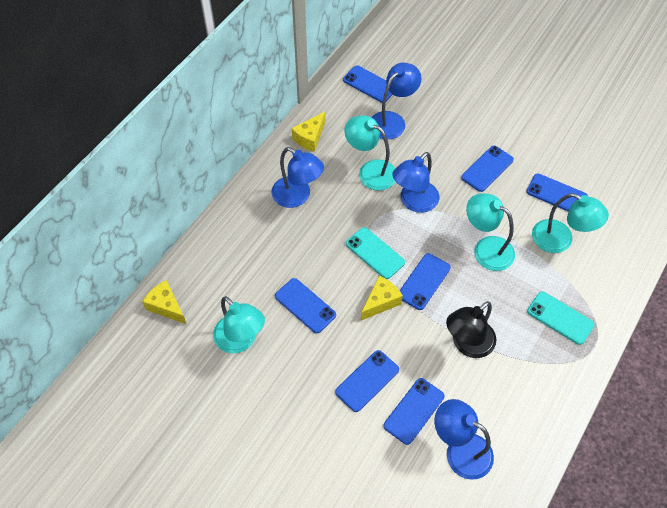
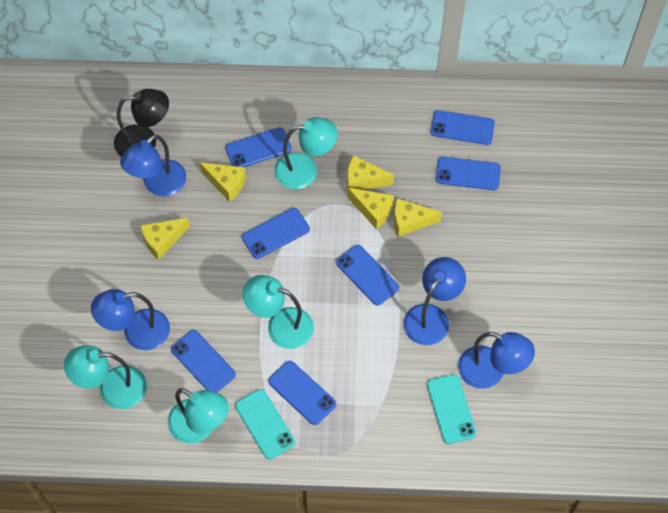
yellow cheese: [142,280,186,324] [292,112,326,152] [361,276,403,321] = 3 -> [141,218,190,260] [199,162,246,202] [347,155,394,190] [348,188,394,229] [394,198,442,237] = 5

